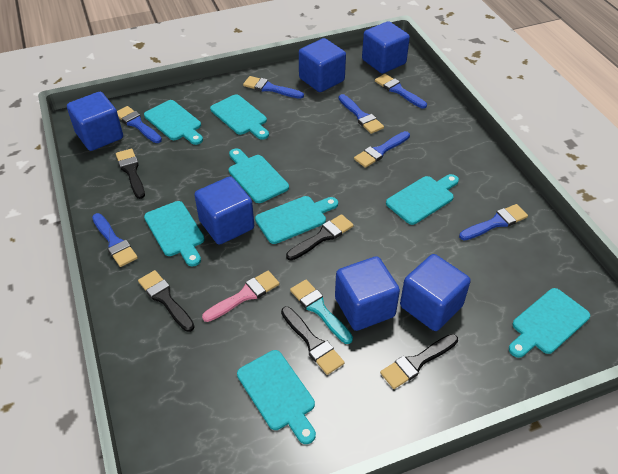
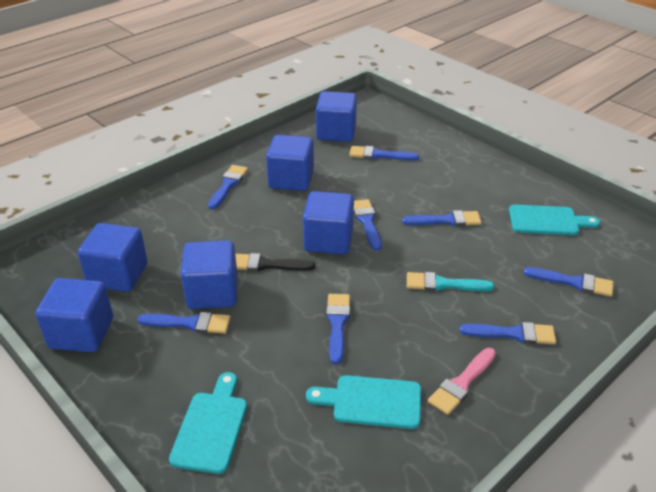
black brush: [116,149,145,199] [138,270,195,332] [281,307,345,375] [286,214,353,261] [380,334,458,389] = 5 -> [235,253,315,271] = 1
blue brush: [92,213,138,267] [117,106,162,143] [243,76,304,99] [339,94,384,134] [354,131,410,168] [375,74,427,108] [459,204,528,240] = 7 -> [138,312,230,334] [208,165,248,210] [326,294,350,364] [349,146,419,161] [354,199,382,251] [402,210,482,226] [460,322,556,344] [524,267,613,297] = 8
turquoise cutting board: [144,100,203,145] [144,201,205,266] [210,94,269,139] [229,148,289,203] [237,350,316,444] [255,196,338,244] [386,174,459,225] [509,288,590,358] = 8 -> [169,372,247,474] [306,375,421,429] [509,205,600,235] = 3

